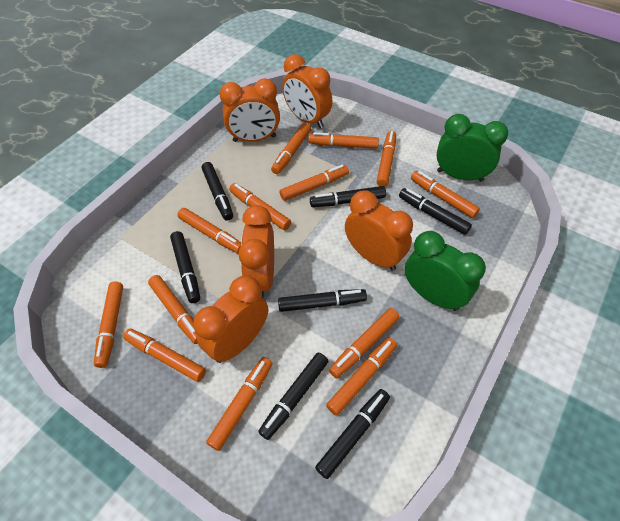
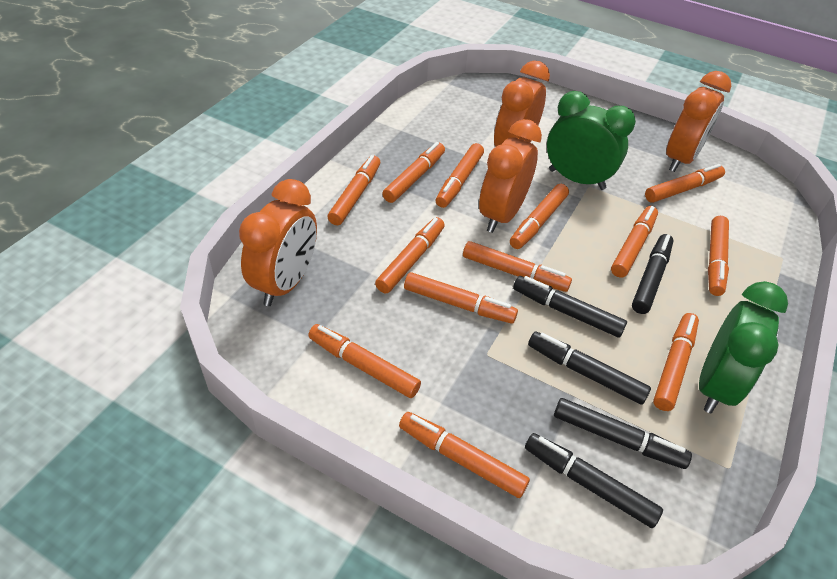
black marker: [170,231,200,303] [202,162,233,221] [258,353,329,440] [278,289,367,312] [310,186,386,207] [315,389,390,479] [399,188,472,235] = 7 -> [513,276,627,338] [525,433,663,528] [528,331,651,405] [554,398,692,469] [632,234,674,314] = 5
orange clock: [193,276,268,363] [219,78,280,142] [238,205,274,298] [282,54,332,128] [345,190,413,271] = 5 -> [239,179,317,306] [479,119,542,233] [494,61,550,147] [666,71,731,172] = 4

